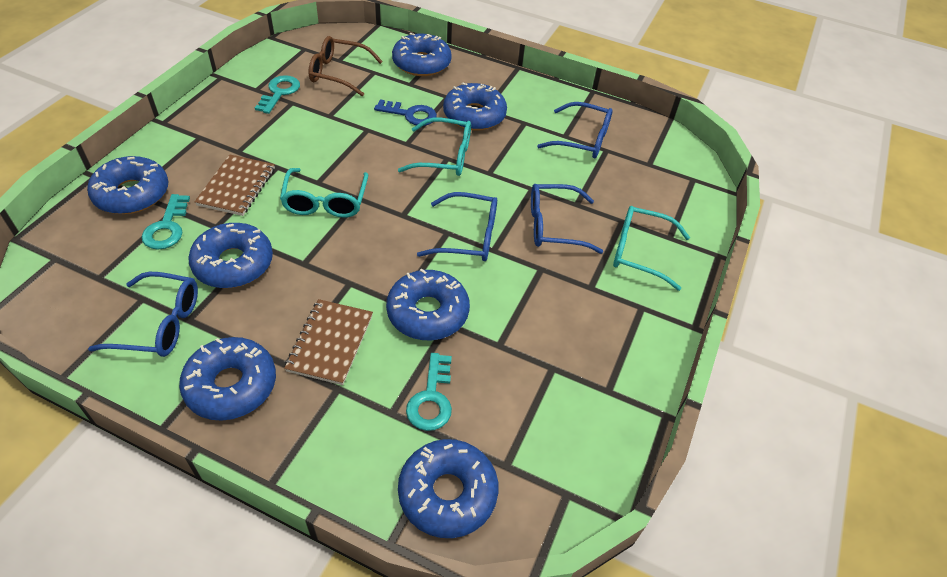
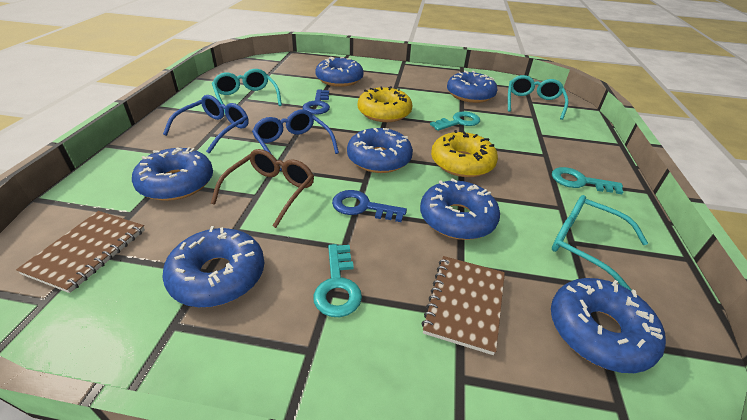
blue glasses: [88,272,198,357] [417,192,497,261] [531,184,603,254] [537,102,613,158] = 4 -> [163,95,249,154] [252,109,339,171] = 2
blue key: [374,99,437,126] = 1 -> [303,90,330,115] [332,190,407,222] = 2
yellow donut: none = 0 -> [358,86,412,122] [431,130,498,177] = 2

